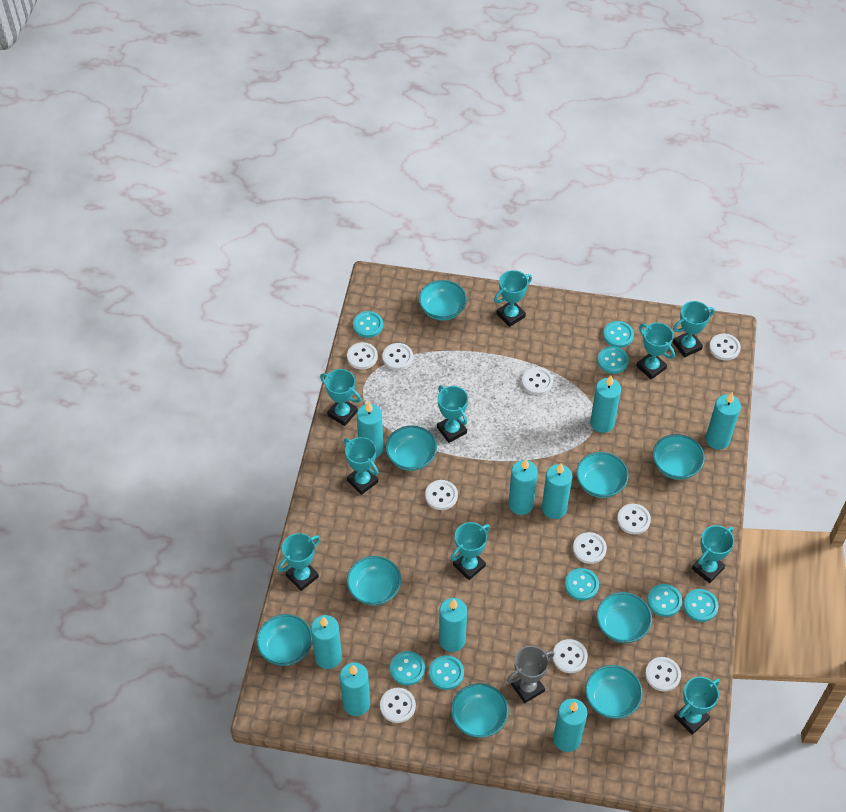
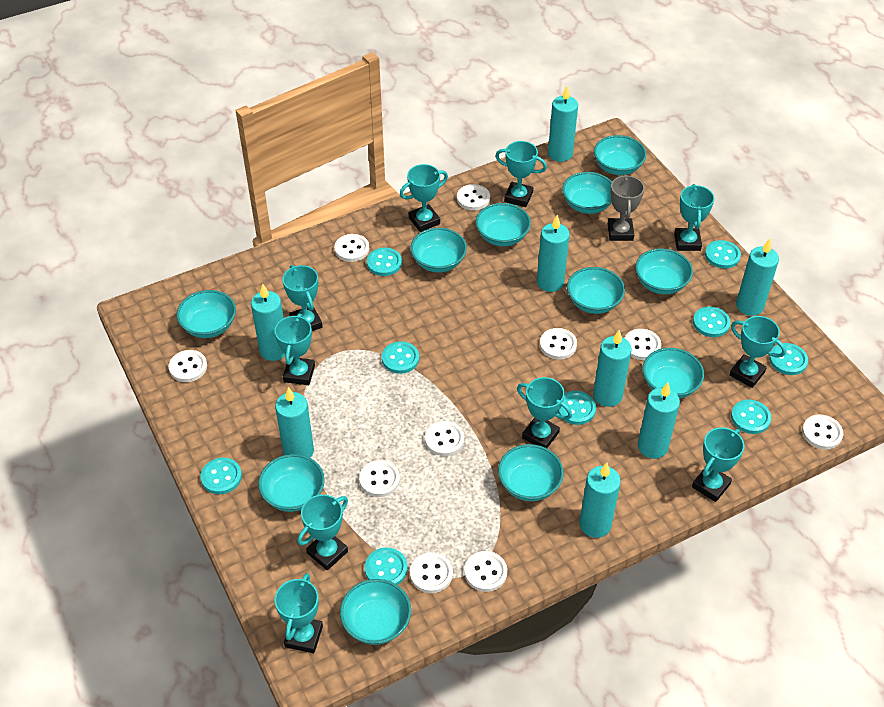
turquoise bowl: [256,614,312,666] [347,556,401,606] [386,426,437,471] [419,280,467,321] [451,683,509,738] [576,452,629,498] [585,665,643,719] [596,592,652,643] [653,434,705,480] = 9 -> [177,290,236,338] [258,454,325,512] [340,579,411,645] [410,228,467,272] [475,203,531,246] [498,444,564,501] [562,172,612,214] [567,267,625,314] [594,135,646,175] [635,248,693,294] [642,348,704,399] = 11
turquoise button: [353,311,383,338] [390,651,425,686] [429,655,464,690] [565,568,599,601] [597,346,629,374] [603,321,634,348] [647,584,682,617] [683,589,719,622] = 8 -> [200,458,242,494] [365,548,408,585] [367,248,402,276] [382,341,419,374] [558,391,596,425] [693,306,731,337] [705,240,741,269] [731,400,771,434] [769,343,808,375] = 9
turquoise candle: [311,615,342,669] [340,662,370,716] [357,402,384,458] [439,598,467,652] [508,459,538,515] [542,463,572,519] [553,699,587,752] [590,376,621,433] [706,392,741,450] = 9 -> [251,284,286,361] [275,387,314,458] [537,215,570,292] [548,86,578,162] [579,463,621,538] [593,330,632,407] [638,383,680,459] [736,239,779,316] = 8

